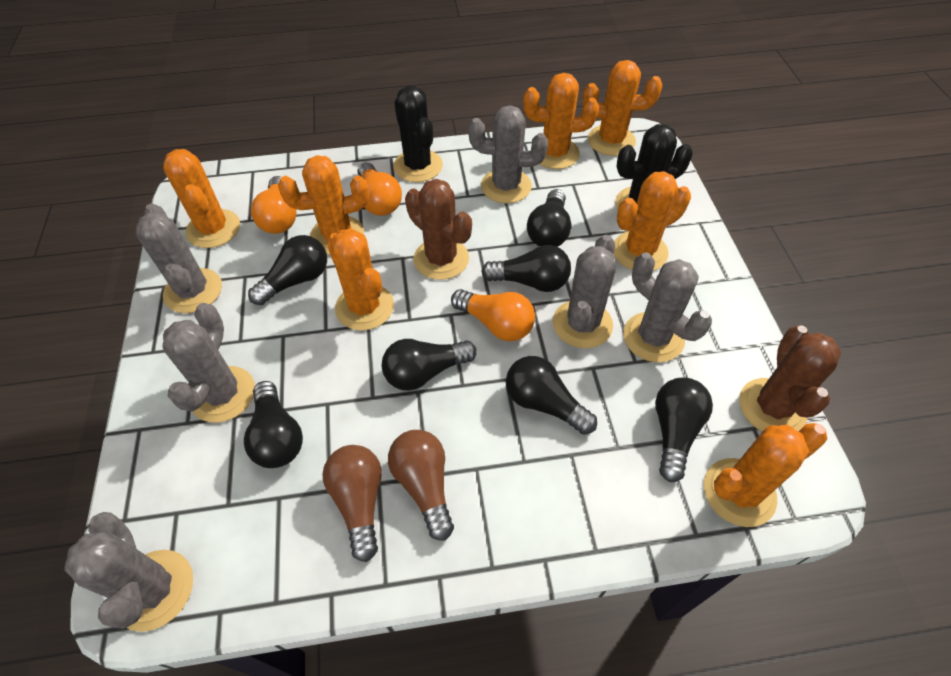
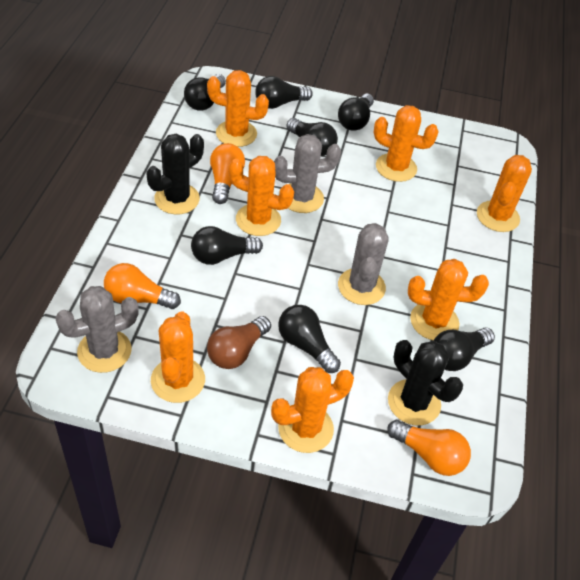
brown cactus: [405,179,472,280] [739,325,841,432] = 2 -> none = 0
brown light bulb: [322,445,382,562] [388,430,454,541] = 2 -> [207,316,271,369] = 1
grey cactus: [64,512,193,632] [135,204,222,313] [163,303,255,423] [468,105,548,203] [553,235,616,348] [623,252,712,362] = 6 -> [55,286,139,373] [274,134,341,213] [338,223,389,305] = 3

